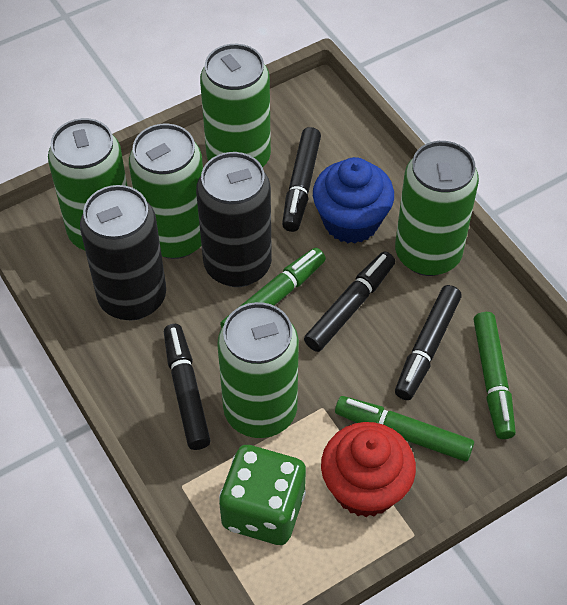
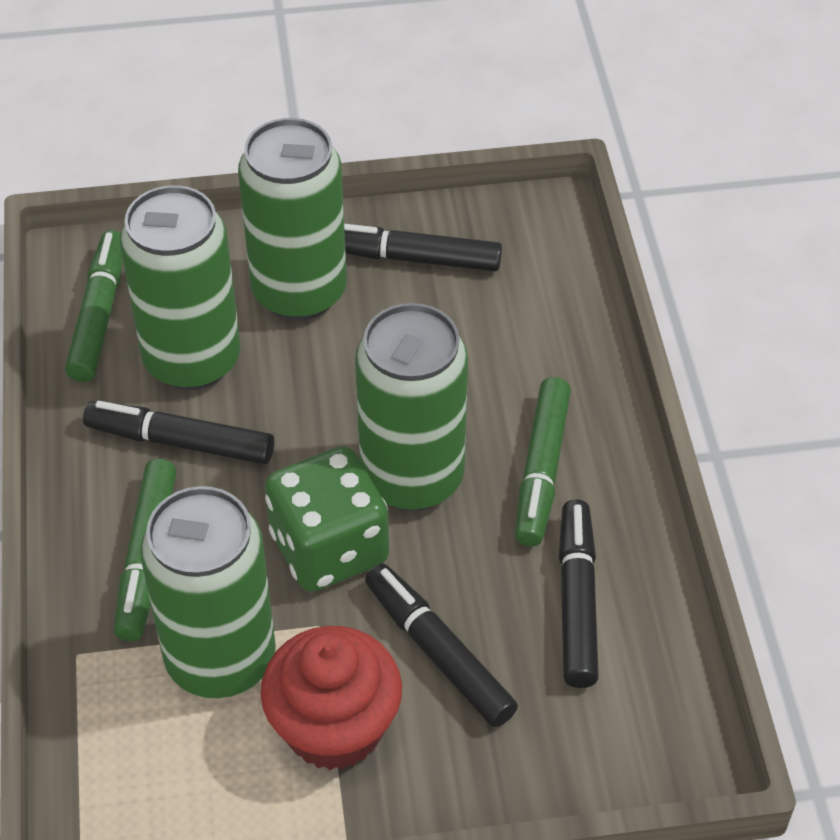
black can: [80,185,166,320] [196,152,272,287] = 2 -> none = 0
blue cupcake: [313,157,394,244] = 1 -> none = 0
green can: [48,118,127,250] [129,123,203,259] [200,44,271,167] [217,302,299,438] [395,141,479,276] = 5 -> [120,185,240,390] [140,486,276,698] [238,118,347,320] [355,303,468,511] = 4

